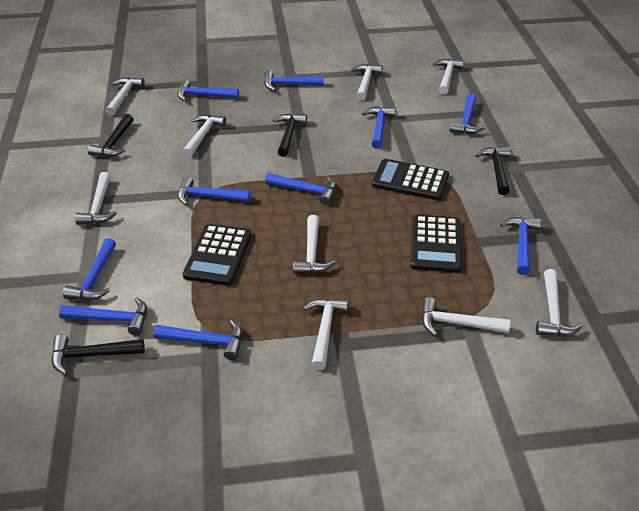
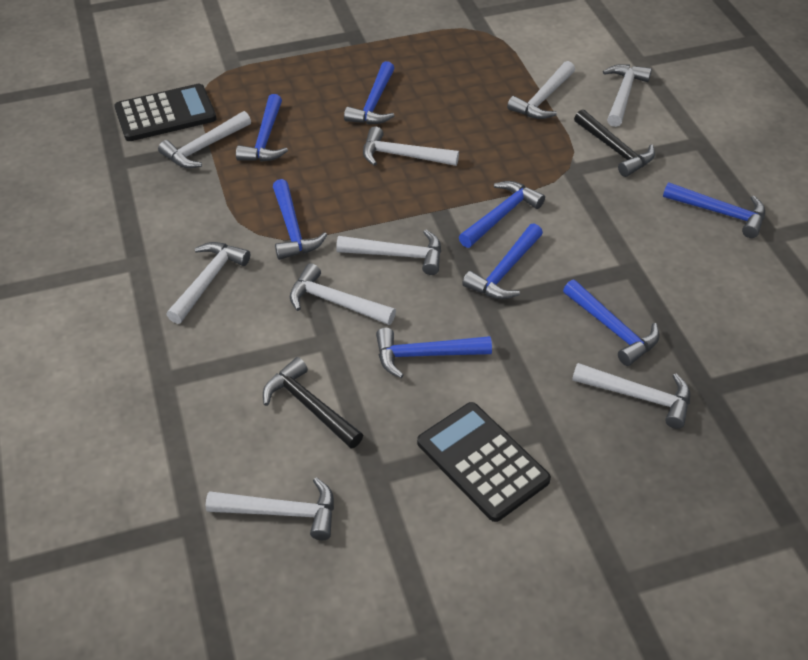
black calculator: [183,224,252,286] [372,159,449,200] [411,214,462,273] = 3 -> [114,84,216,141] [417,402,551,522] = 2
black hammer: [52,334,145,375] [88,114,133,157] [273,113,307,157] [475,147,511,195] = 4 -> [263,357,363,448] [574,109,655,177] = 2
blue hammer: [59,297,147,336] [63,238,116,300] [153,320,242,360] [177,80,239,101] [178,176,251,205] [264,70,324,91] [265,173,336,205] [362,106,396,149] [449,94,485,134] [500,217,541,275] = 10 -> [236,94,288,162] [273,179,327,260] [344,61,395,124] [376,328,492,378] [459,181,545,248] [462,223,543,300] [563,280,660,366] [663,182,765,238] = 8

